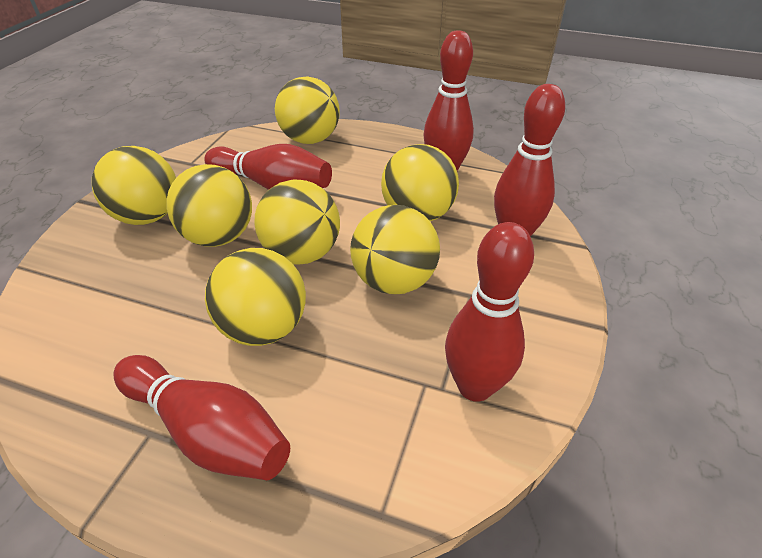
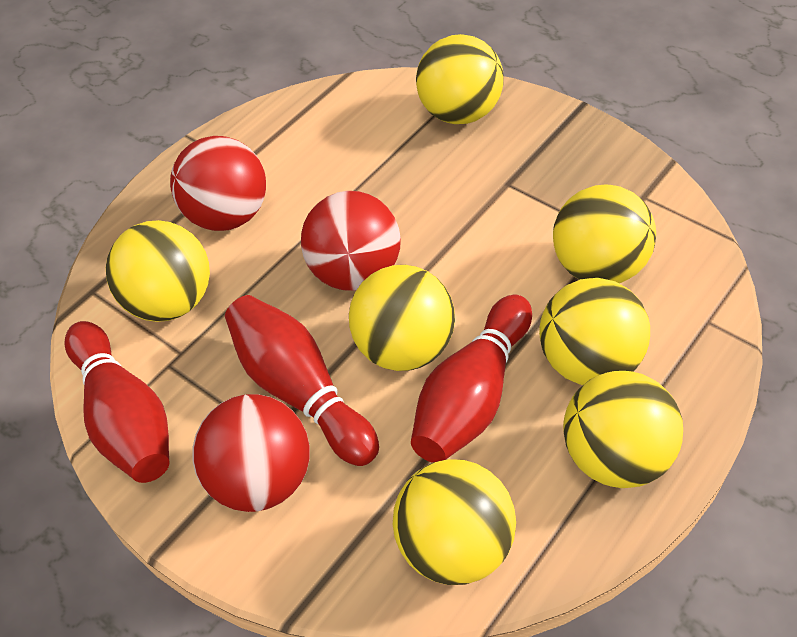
red ball: none = 0 -> [170,136,266,231] [192,394,310,512] [301,191,401,291] = 3
red bowling pin: [114,355,290,480] [204,144,332,190] [424,30,474,171] [445,222,534,402] [494,84,565,237] = 5 -> [65,321,169,483] [225,295,379,466] [411,295,532,463] = 3

